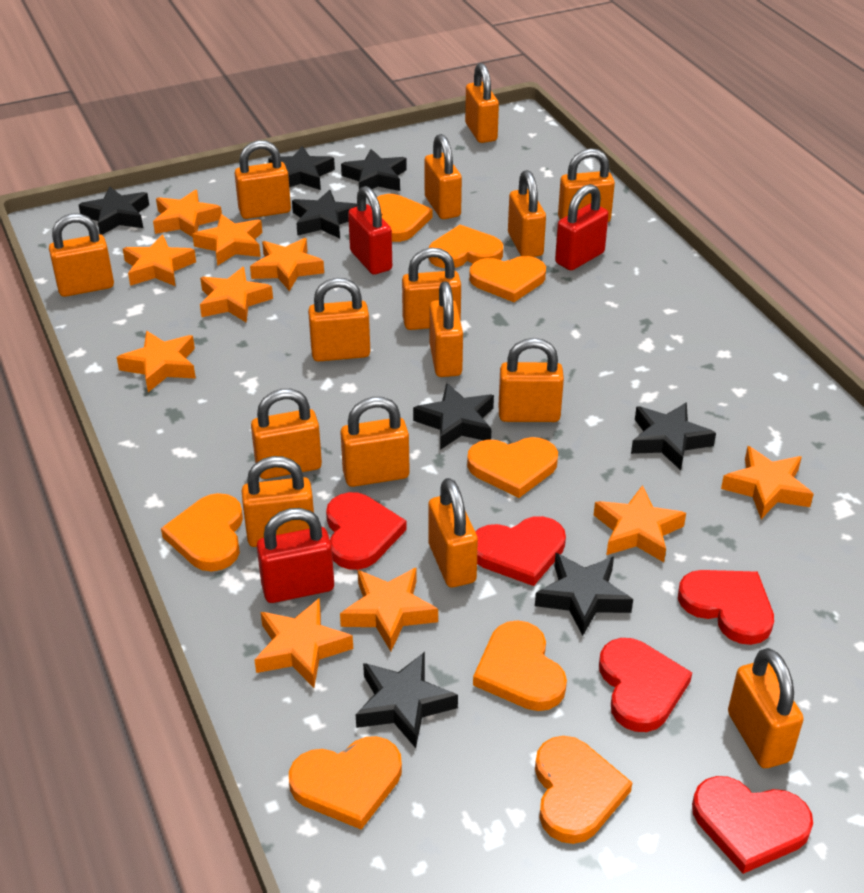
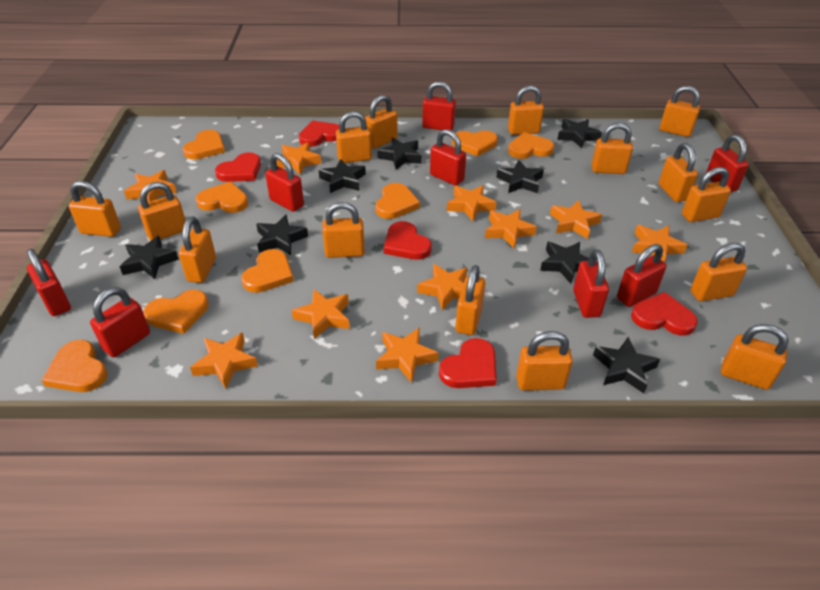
red padlock: [257,508,334,603] [348,186,392,275] [555,184,609,270] = 3 -> [27,249,71,316] [90,287,150,357] [265,153,304,212] [422,81,456,130] [430,129,466,186] [573,249,609,318] [617,244,667,307] [706,134,749,192] = 8

